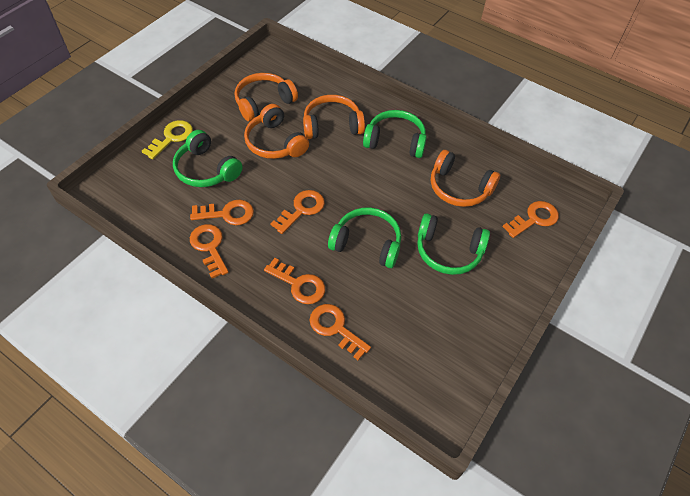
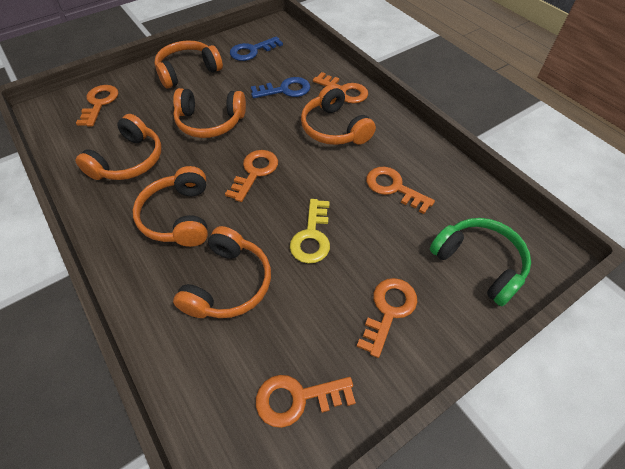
blue key: none = 0 -> [230,36,283,61] [251,77,310,98] = 2
green headphones: [173,130,243,187] [328,208,401,268] [363,110,427,158] [417,213,490,275] = 4 -> [430,218,531,306] = 1
orange headphones: [235,73,298,121] [244,104,309,159] [303,95,365,139] [431,150,500,207] = 4 -> [75,114,162,180] [133,166,208,247] [155,40,223,88] [173,88,246,138] [173,226,271,318] [301,84,376,145] = 6

